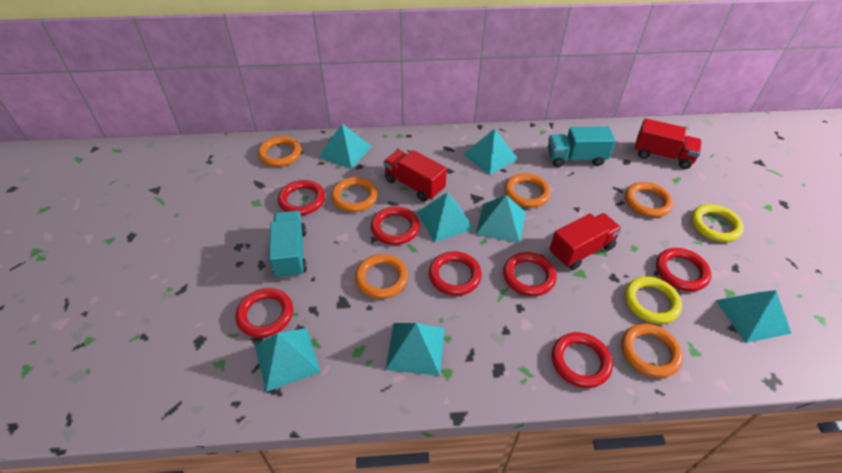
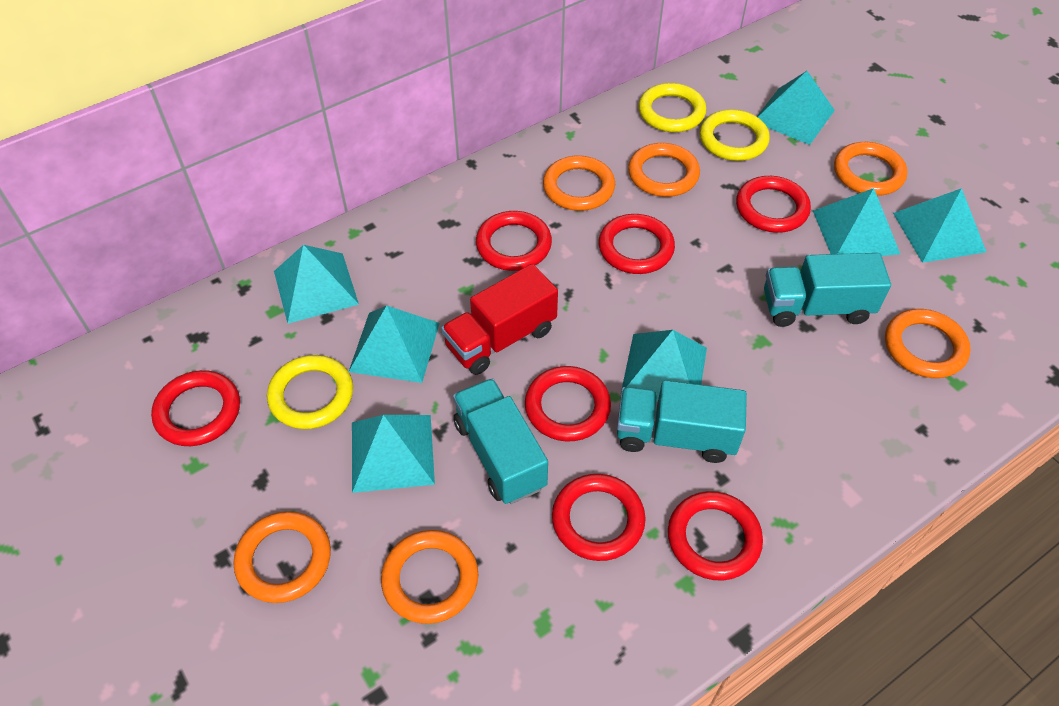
red truck: [383,150,447,202] [549,213,622,270] [634,118,702,169] = 3 -> [441,264,558,375] = 1
turquoise truck: [269,211,307,279] [548,126,616,167] = 2 -> [453,378,548,504] [617,380,747,463] [764,253,891,327] = 3
yellow ring: [625,276,682,324] [691,204,744,242] = 2 -> [267,355,353,429] [638,83,707,132] [700,109,770,161] = 3

